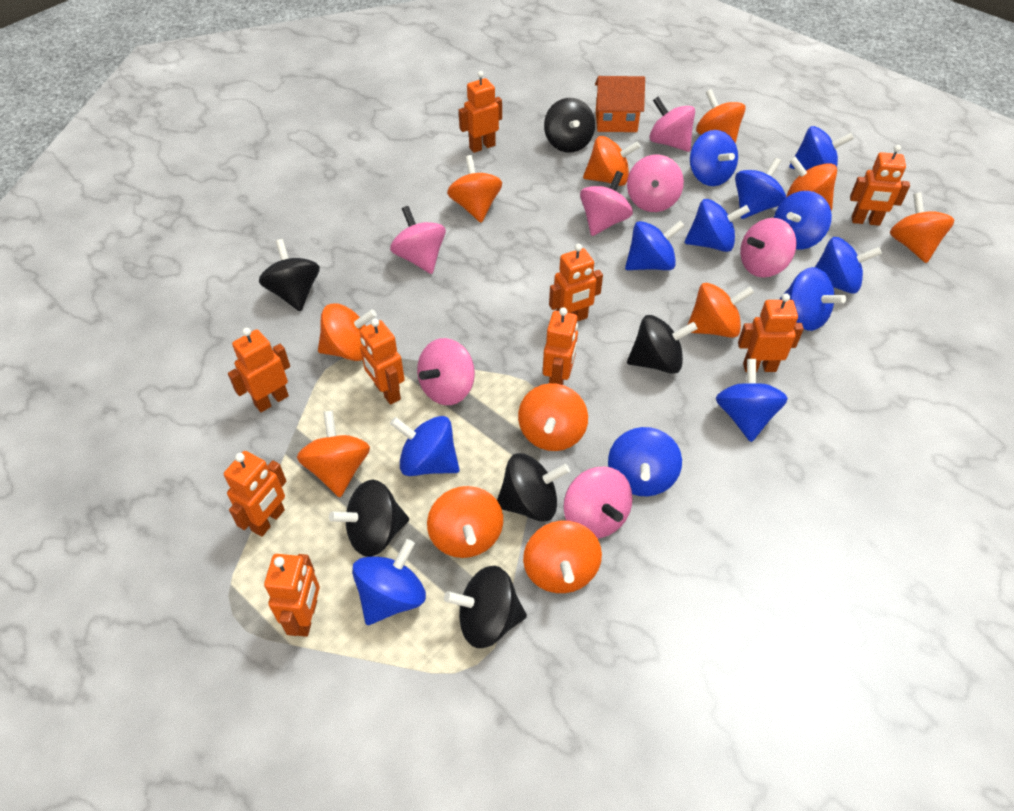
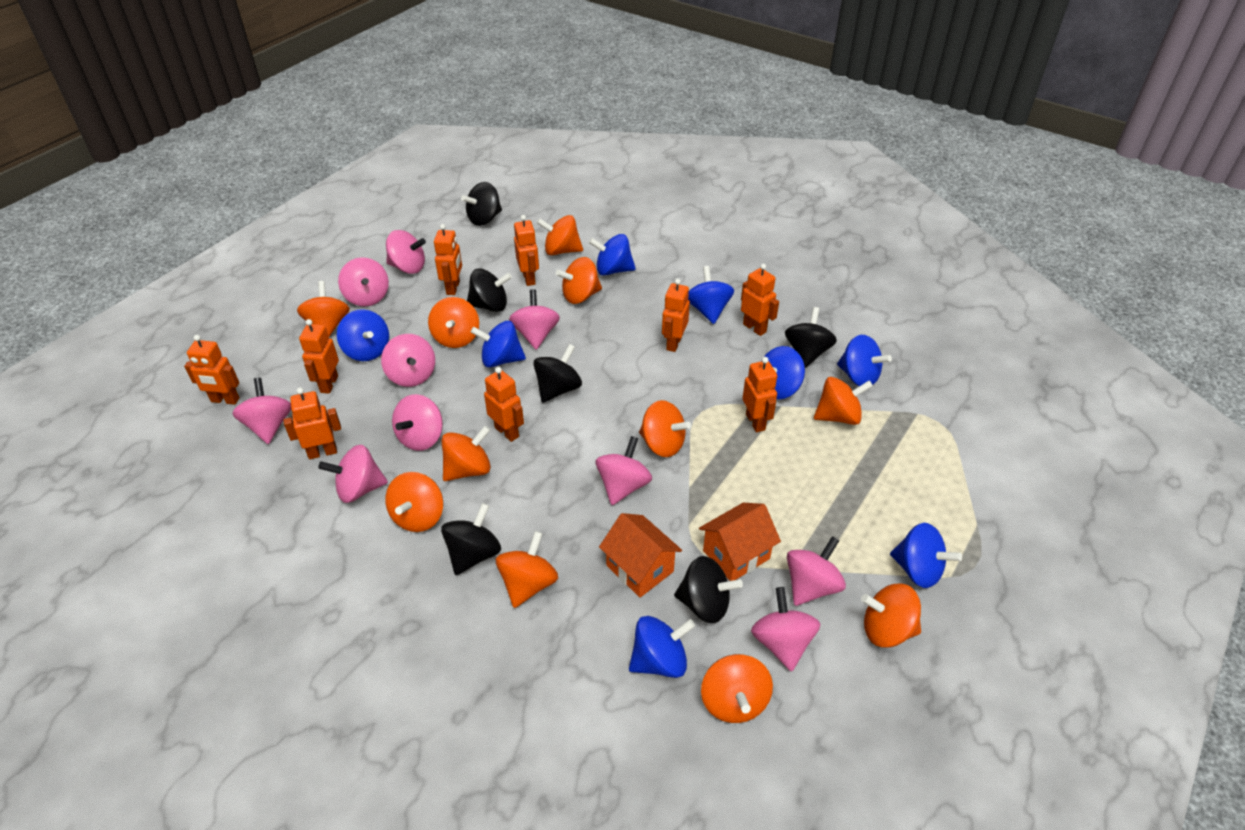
blue spinning top: [352,539,426,625] [390,416,460,476] [608,427,682,496] [625,220,685,270] [685,199,750,252] [690,130,738,186] [716,359,788,442] [735,158,786,219] [774,191,832,250] [780,267,846,331] [789,126,854,170] [815,237,882,294] = 12 -> [337,309,389,361] [471,321,526,368] [589,234,636,276] [629,616,695,678] [688,266,734,324] [761,346,805,399] [837,335,892,386] [890,523,962,588] = 8
orange house: [595,76,645,132] = 1 -> [599,513,682,597] [699,503,781,581] = 2
pink spinning top: [390,206,446,274] [417,338,475,405] [563,467,633,539] [580,171,633,236] [627,155,684,212] [649,97,695,152] [740,218,796,278] = 7 -> [232,378,291,444] [318,445,388,503] [338,257,389,307] [381,334,435,387] [386,230,426,274] [392,394,443,451] [509,289,560,350] [596,436,652,505] [751,587,820,672] [787,536,846,606] = 10

